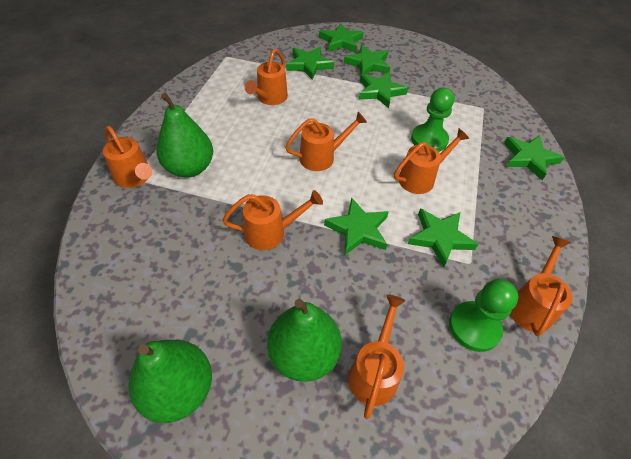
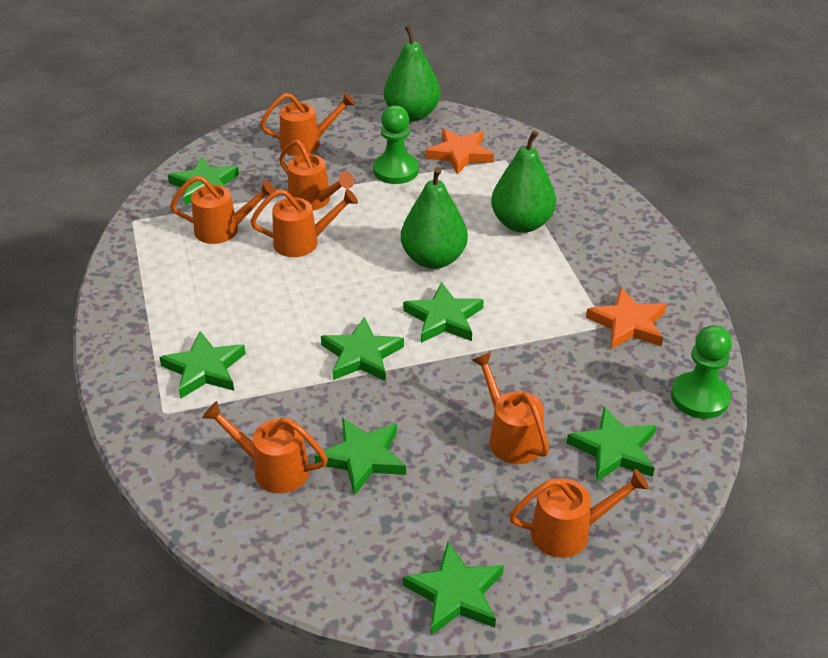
orange star: none = 0 -> [425,129,494,175] [586,288,667,349] = 2

